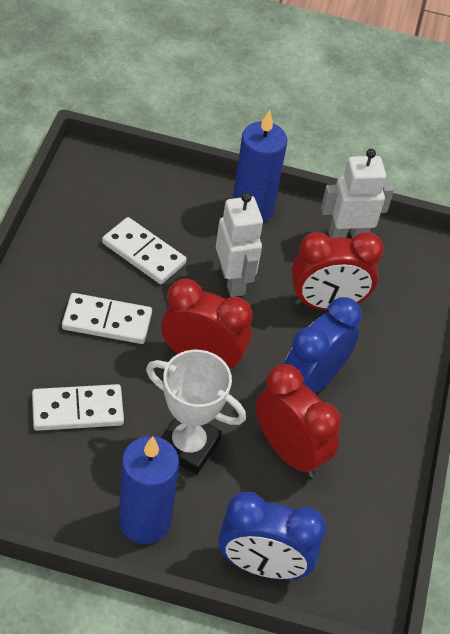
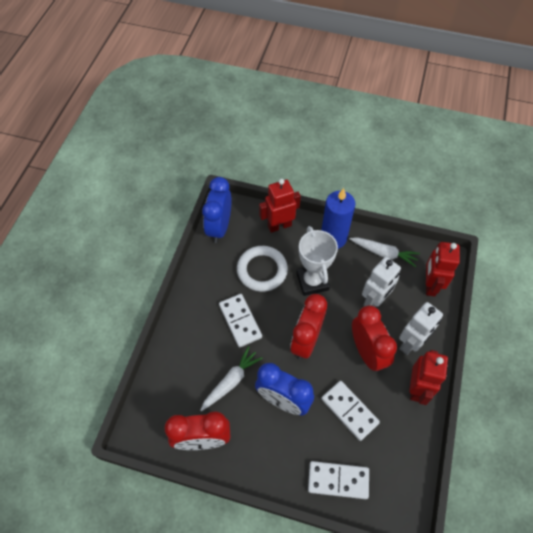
blue candle: [119,436,179,544] [233,110,287,223] = 2 -> [321,188,355,249] = 1
red robot: none = 0 -> [259,179,301,233] [409,350,448,405] [426,242,460,296] = 3
white carrot: none = 0 -> [200,346,262,411] [350,237,420,267] = 2
white ring: none = 0 -> [237,246,288,292] = 1

